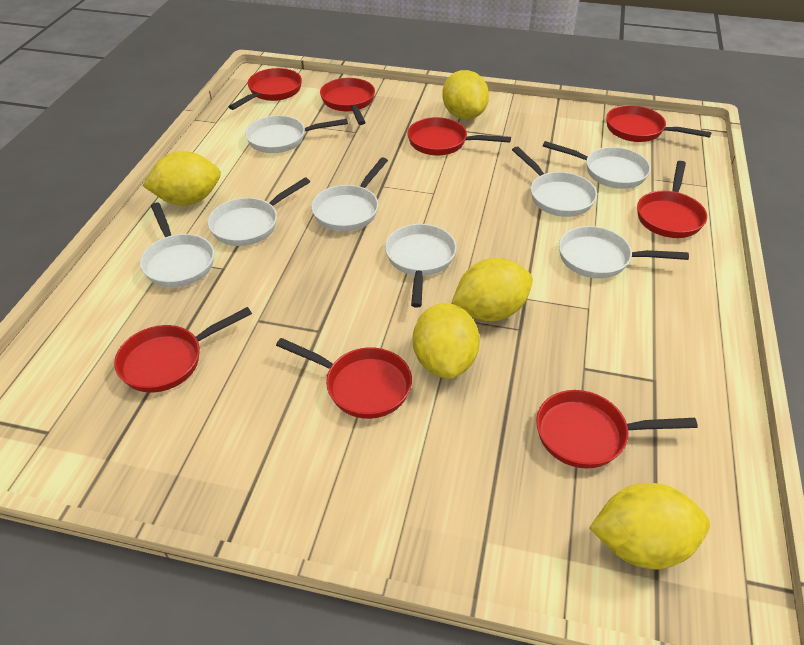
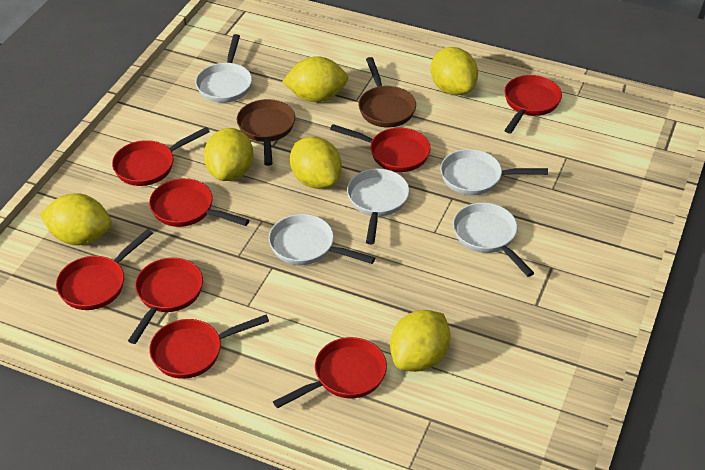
brown pan: none = 0 -> [237,99,295,166] [359,57,416,127] = 2
white pan: [140,202,214,287] [208,177,310,246] [245,115,348,153] [311,157,388,232] [385,224,457,308] [512,147,597,217] [543,141,651,189] [559,226,689,279] = 8 -> [195,34,252,103] [269,214,375,265] [347,169,409,244] [440,149,548,195] [453,203,534,277] = 5
yellow lemon: [142,151,221,206] [413,303,480,379] [442,70,489,120] [452,258,533,321] [589,483,710,569] = 5 -> [40,193,112,245] [204,128,253,181] [282,56,348,102] [290,137,342,189] [390,310,451,372] [431,47,478,95] = 6

